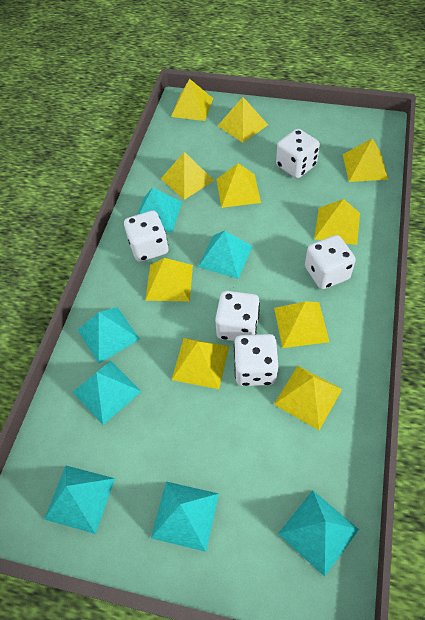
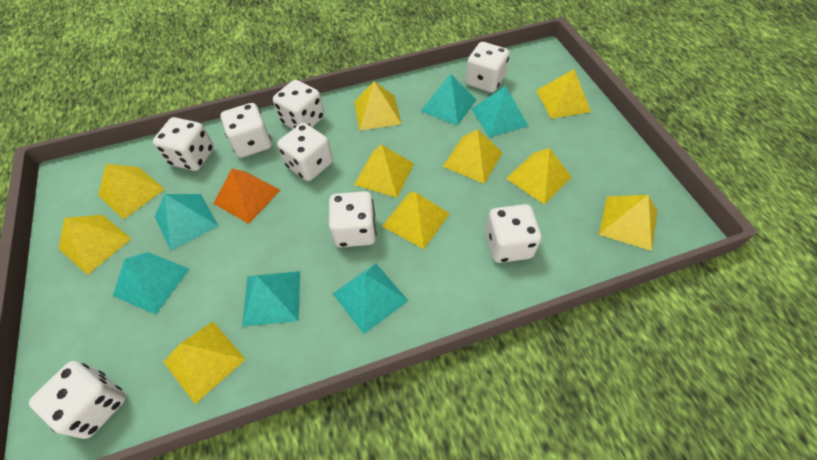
orange pyramid: none = 0 -> [213,168,280,224] = 1
turquoise pyramid: [44,466,115,534] [73,361,141,425] [78,307,139,363] [138,188,182,232] [151,482,219,552] [198,231,253,279] [278,490,359,577] = 7 -> [113,252,189,315] [155,194,218,251] [242,271,300,327] [332,263,408,334] [421,74,476,126] [472,86,528,138] = 6
white dice: [124,210,168,262] [215,291,260,341] [234,334,278,386] [276,129,320,178] [305,235,356,289] = 5 -> [29,361,126,439] [153,117,214,171] [221,103,272,158] [273,80,324,129] [277,123,333,181] [329,191,376,247] [465,42,510,93] [485,204,541,263] = 8

